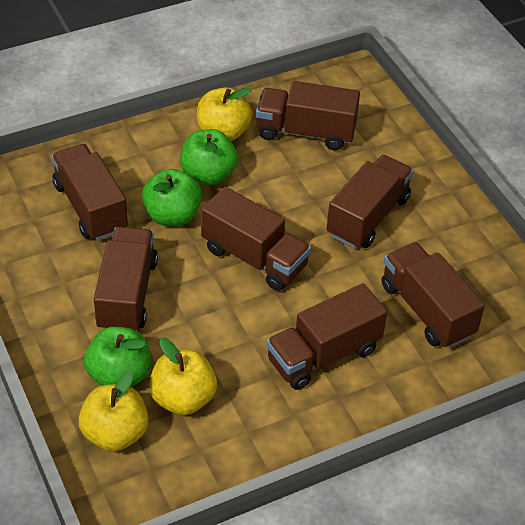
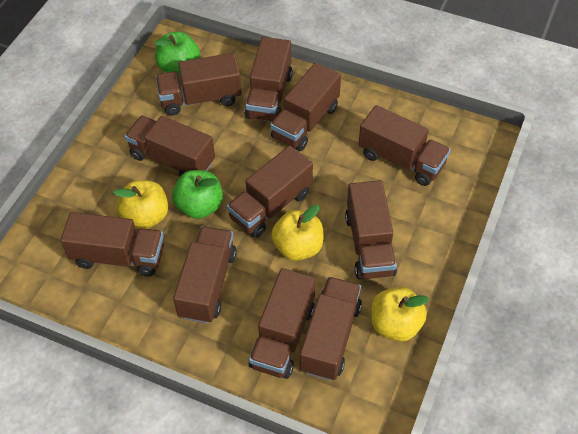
brown truck: [51,144,128,241] [94,227,158,330] [201,187,311,291] [256,81,360,150] [266,283,387,390] [327,155,414,249] [382,242,485,349] = 7 -> [60,212,164,277] [125,115,215,176] [155,53,242,115] [173,226,237,323] [227,145,313,238] [245,37,292,121] [249,268,315,379] [270,63,341,151] [300,277,362,381] [345,180,397,279] [359,105,450,186] = 11
green apple: [84,327,151,387] [142,169,202,226] [180,129,238,185] = 3 -> [154,32,200,76] [172,170,223,219] = 2

